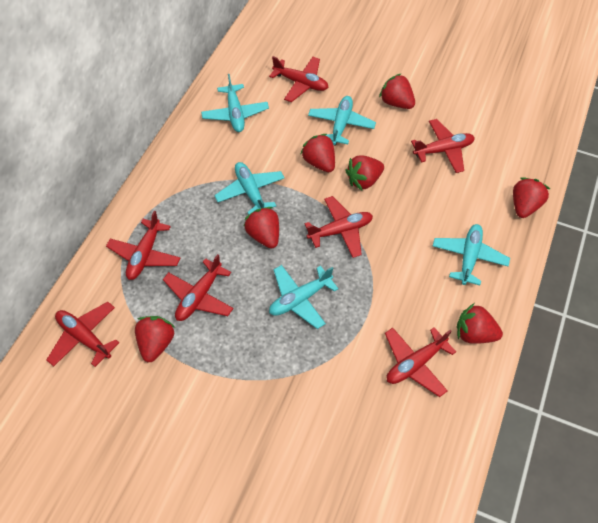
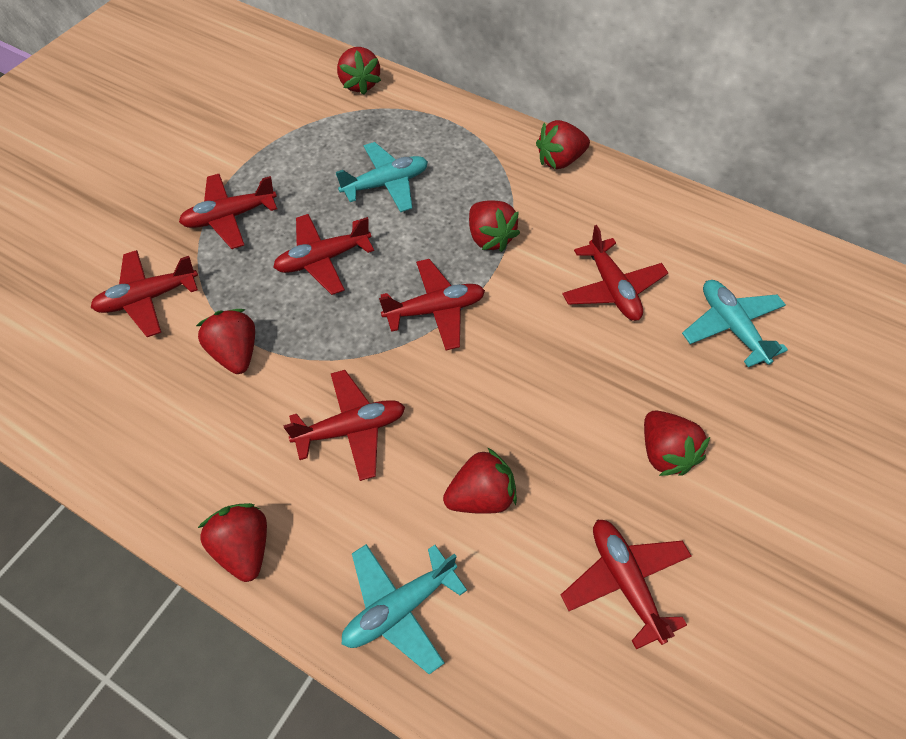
turquoise plane: [201,74,269,132] [214,162,285,215] [269,265,338,329] [308,96,376,146] [433,224,510,285] = 5 -> [336,142,428,212] [342,544,467,675] [682,280,788,367] = 3

